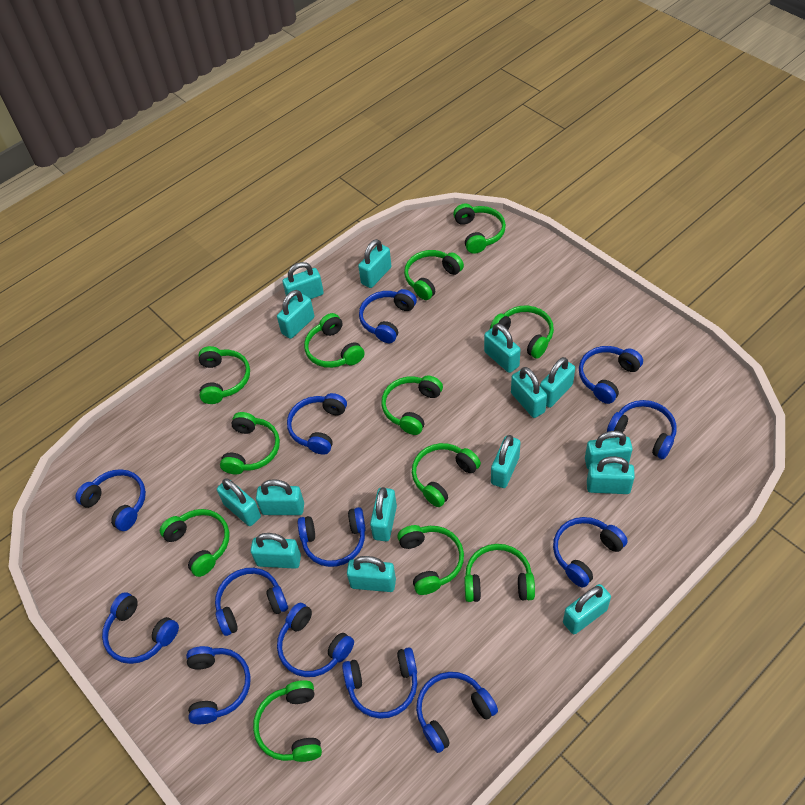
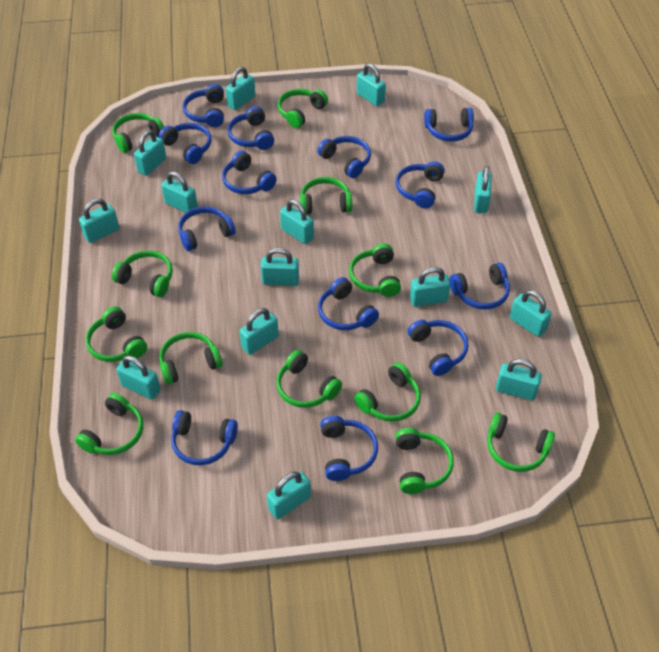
turquoise padlock: [217,478,261,526] [250,533,301,569] [256,479,304,515] [277,290,315,339] [283,262,324,303] [347,556,396,592] [358,239,391,288] [370,487,397,541] [484,324,520,373] [491,435,521,488] [511,367,547,418] [540,357,575,408] [563,584,611,634] [585,431,633,470] [587,456,635,494] = 15 -> [79,199,119,243] [116,356,161,400] [134,130,166,176] [161,171,198,213] [226,67,255,110] [239,308,279,355] [261,248,299,286] [267,471,311,519] [280,199,314,244] [357,63,386,106] [410,267,450,307] [474,166,492,214] [496,359,542,400] [510,290,552,337] = 14

